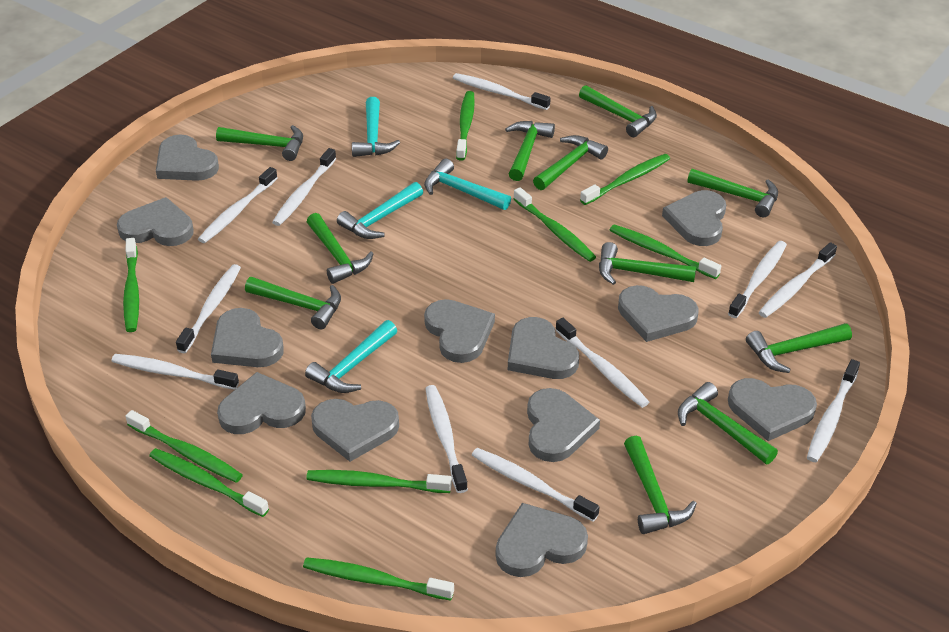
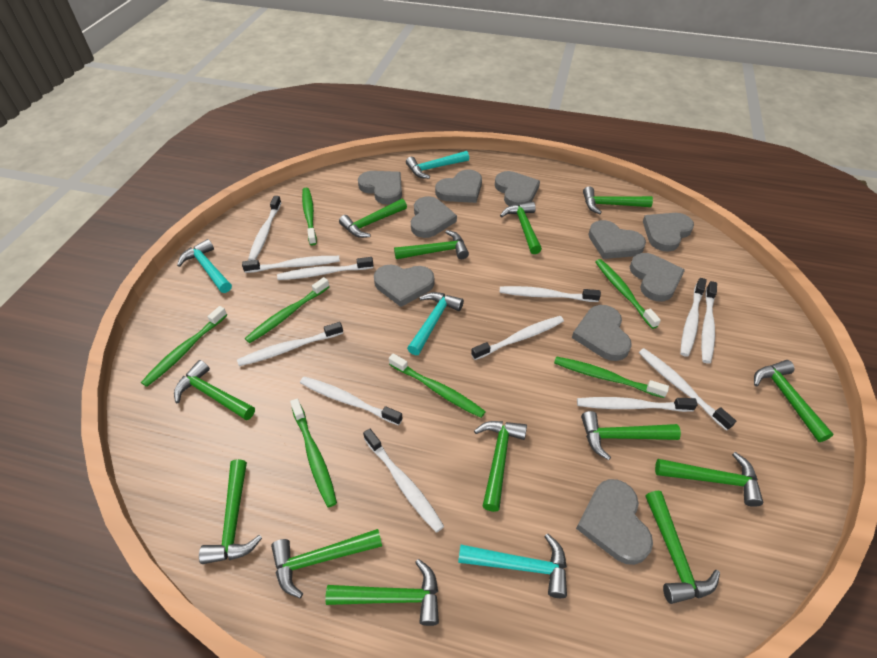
green hammer: [216,125,303,161] [245,277,341,329] [307,213,374,284] [505,121,555,181] [533,135,608,190] [579,85,657,137] [599,242,696,285] [624,436,697,534] [678,382,778,464] [687,169,778,217] [746,323,852,373] = 11 -> [174,360,255,420] [199,459,262,564] [271,529,382,598] [325,559,439,626] [339,199,407,238] [394,230,469,259] [474,421,527,512] [500,202,542,254] [581,411,681,460] [583,186,653,214] [645,491,720,604] [655,452,763,507] [754,360,834,442] = 13
green toothbrush: [123,238,139,332] [125,410,243,483] [149,448,269,517] [303,557,454,601] [306,470,452,493] [456,91,475,161] [514,187,596,262] [580,154,670,205] [610,225,721,279] = 9 -> [141,306,227,387] [245,277,329,343] [290,398,337,507] [302,188,317,246] [389,353,486,418] [554,356,669,398] [595,259,661,329] = 7
grey heart: [117,197,194,246] [156,135,219,181] [211,308,284,367] [217,372,306,434] [311,399,399,462] [424,299,495,363] [496,503,588,577] [508,317,579,379] [527,388,600,462] [618,285,699,342] [662,190,726,246] [728,378,817,441] = 12 -> [358,171,402,204] [374,264,434,307] [411,196,457,238] [435,170,482,203] [495,171,540,206] [572,305,632,361] [576,479,653,565] [589,220,646,259] [630,253,685,301] [643,213,694,252] = 10
white toothbrush: [111,354,239,390] [176,264,241,353] [198,167,277,243] [272,148,336,226] [425,385,468,493] [453,73,551,110] [472,448,599,522] [556,318,649,408] [728,241,787,318] [759,242,837,318] [807,359,860,462] = 11 -> [237,322,343,366] [242,256,340,273] [248,196,282,261] [277,257,374,280] [300,376,403,425] [363,429,444,533] [471,316,564,360] [499,286,601,302] [577,397,698,412] [639,348,736,431] [680,278,707,357] [701,281,717,364] = 12

